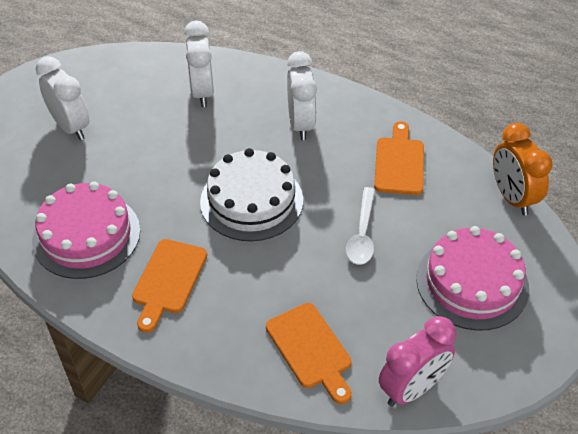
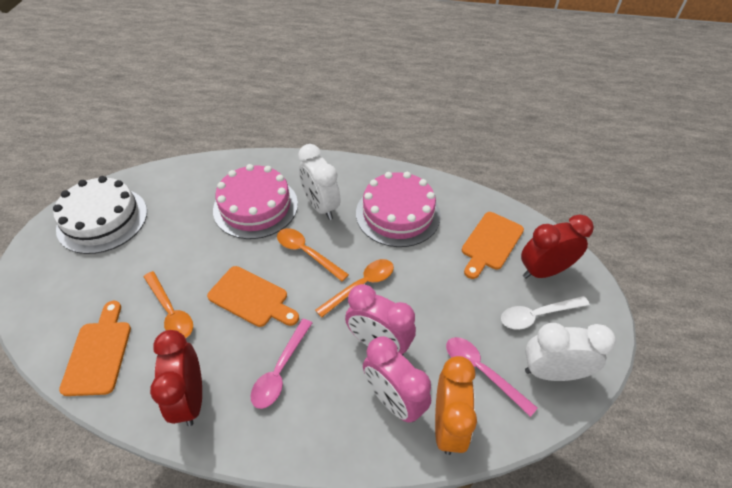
orange spoon: none = 0 -> [144,271,193,338] [277,228,349,282] [315,259,394,318] = 3
pink clock: [379,316,456,406] = 1 -> [345,284,416,355] [363,336,431,423] = 2
pink spoon: none = 0 -> [251,319,312,409] [446,337,538,417] = 2
red clock: none = 0 -> [150,330,202,426] [521,215,594,278] = 2
white clock: [36,56,89,140] [184,20,214,107] [287,51,317,140] = 3 -> [298,144,340,220] [525,323,616,381] = 2

